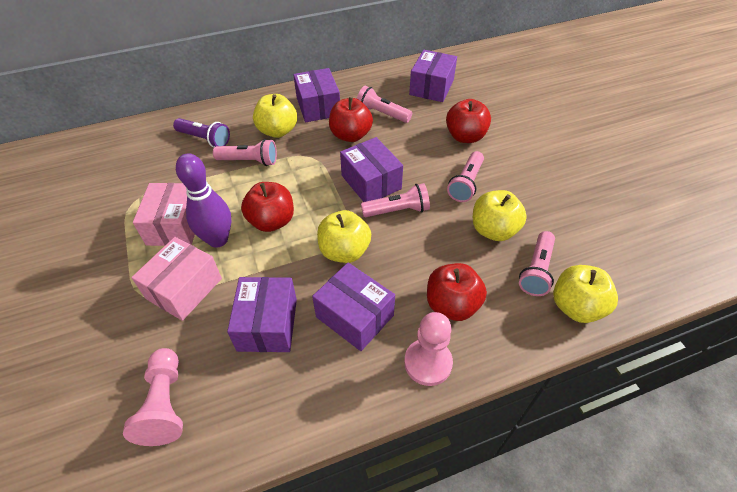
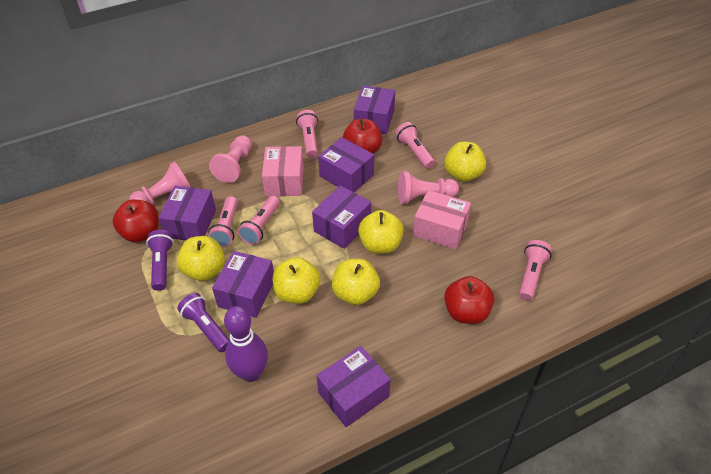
pink pawn: [123,348,183,446] [404,312,453,386] = 2 -> [129,162,191,205] [209,135,252,183] [398,171,459,204] = 3
purple box: [227,277,297,352] [293,68,340,122] [312,263,395,351] [340,137,403,202] [409,50,457,102] = 5 -> [158,186,216,241] [212,251,274,318] [312,185,371,249] [317,346,391,427] [318,137,374,192] [354,86,395,134] = 6
purple flashlight: [173,118,230,147] = 1 -> [146,230,174,291] [177,293,229,352] = 2
red apple: [241,182,294,232] [329,97,373,142] [427,263,487,321] [446,99,491,143] = 4 -> [113,199,159,242] [343,119,382,154] [444,276,494,324] = 3
yellow apple: [253,94,297,138] [317,210,371,263] [473,190,527,241] [553,265,618,323] = 4 -> [177,236,225,281] [272,257,320,304] [332,258,380,305] [358,210,404,254] [444,142,486,182] = 5

